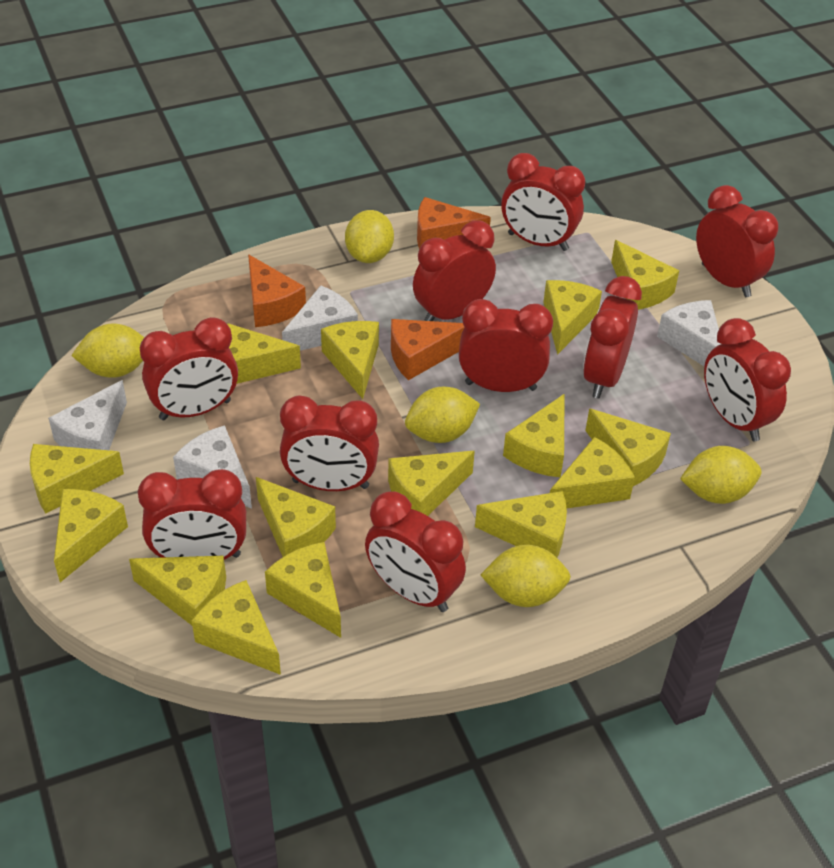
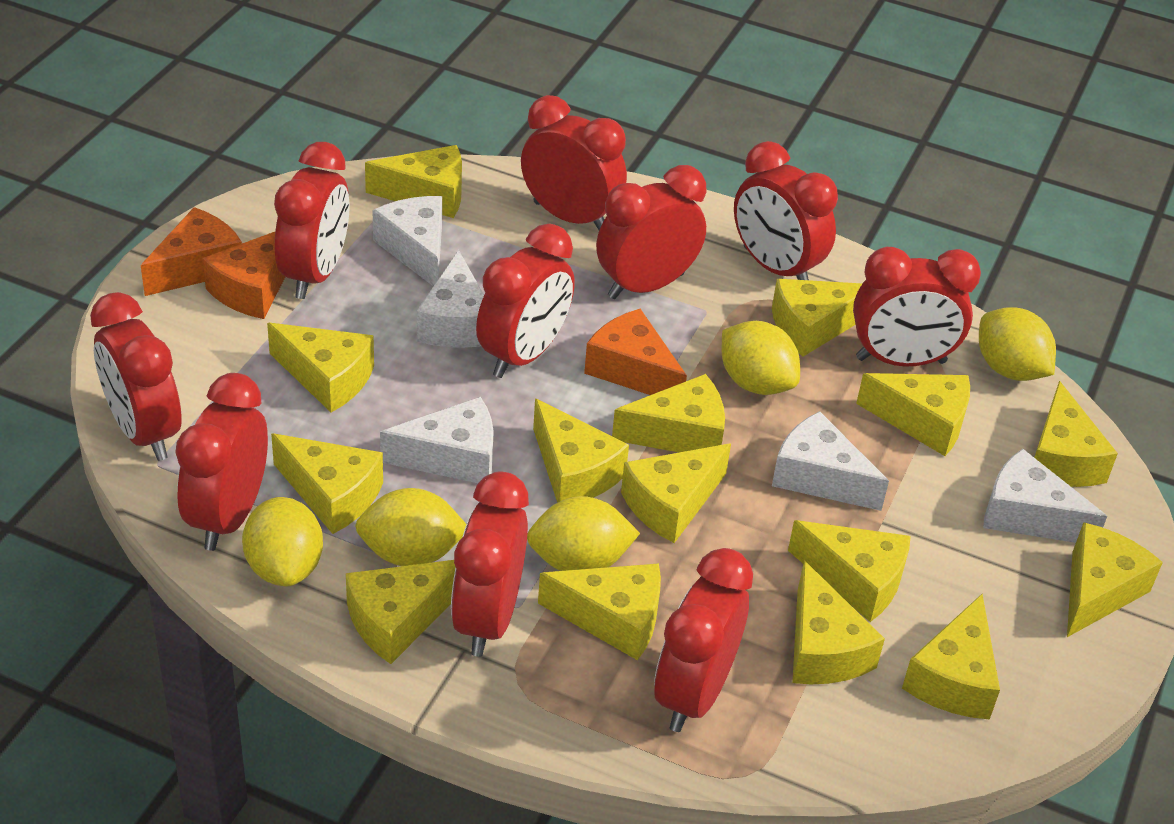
white cheese: [48,380,127,450] [173,425,252,509] [282,285,358,351] [657,300,721,366] = 4 -> [372,196,442,286] [380,397,494,483] [417,250,484,348] [772,411,889,511] [983,449,1107,543] = 5

